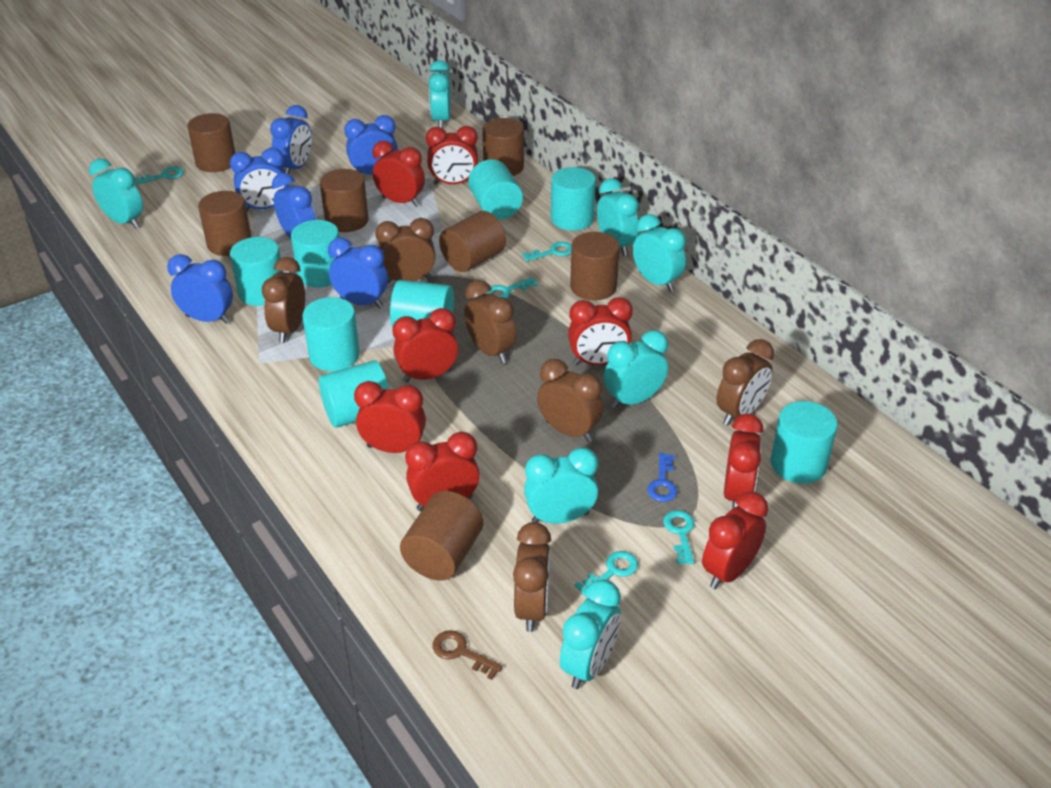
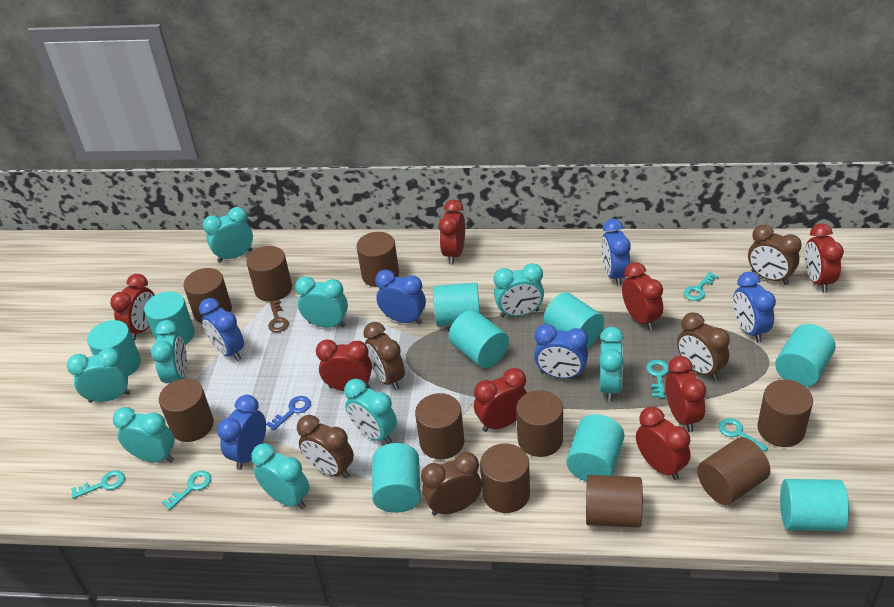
brown clock: [262,257,305,343] [375,218,436,283] [464,280,516,364] [513,522,551,632] [537,359,603,442] [716,339,774,425] = 6 -> [297,415,354,479] [363,322,405,391] [421,452,482,516] [677,312,730,381] [748,225,802,285] = 5
brown cylinder: [187,113,235,172] [198,191,252,256] [320,169,369,232] [400,491,483,581] [439,211,506,272] [482,118,524,176] [570,232,620,300] = 7 -> [159,379,214,442] [184,268,232,324] [246,246,292,302] [356,232,399,287] [415,393,464,459] [480,443,530,513] [516,390,563,457] [586,475,643,528] [697,437,770,505] [758,380,813,447] = 10
turquoise clock: [89,159,143,228] [428,60,451,128] [524,447,598,524] [560,580,621,689] [597,178,639,256] [604,330,668,409] [633,214,686,292] = 7 -> [67,348,130,403] [113,407,175,462] [151,320,187,383] [203,207,253,262] [251,443,309,509] [295,276,348,328] [344,379,397,444] [494,263,544,317] [599,327,624,402] = 9
turquoise cylinder: [230,237,283,306] [291,220,339,288] [303,297,360,371] [319,360,389,428] [390,280,454,327] [468,159,523,220] [551,167,596,231] [770,401,838,484] = 8 -> [87,320,141,376] [144,291,195,345] [372,443,421,513] [433,283,480,326] [449,310,509,368] [544,292,604,348] [566,414,624,482] [775,324,836,387] [780,479,849,531] = 9

